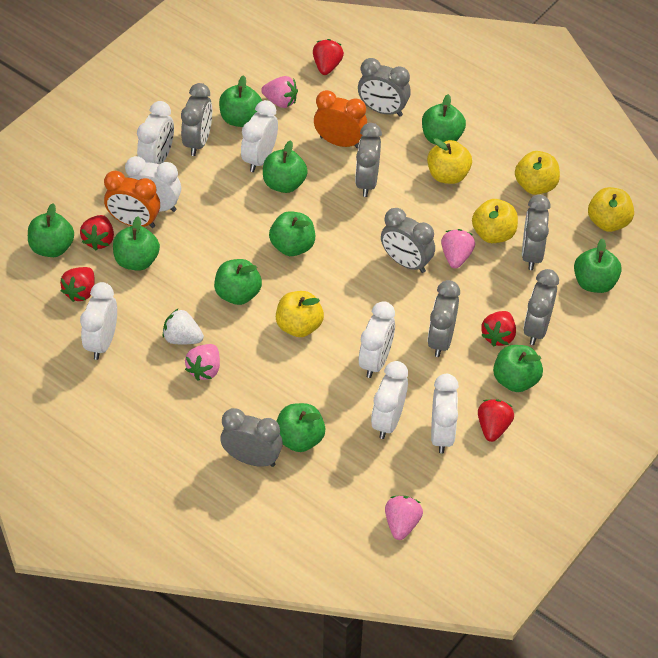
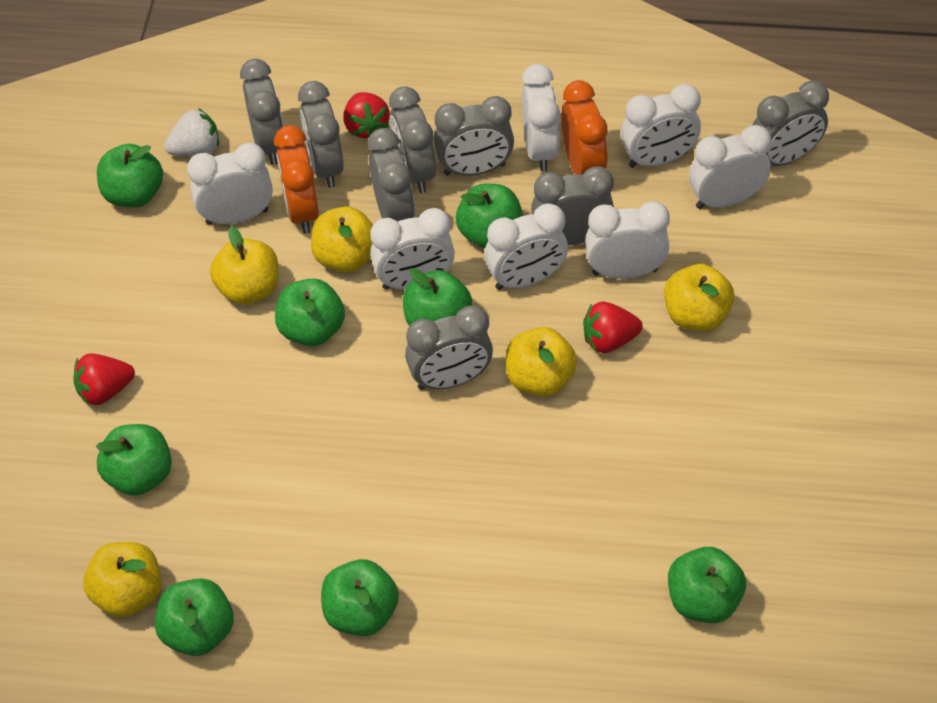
green apple: [28,203,74,257] [113,216,160,271] [214,259,262,305] [219,75,262,127] [263,140,308,193] [269,211,315,256] [276,403,326,452] [422,94,466,145] [493,345,543,392] [574,238,622,293] = 10 -> [96,424,172,496] [97,144,163,208] [155,579,234,656] [275,279,345,346] [321,559,399,636] [403,268,472,326] [456,184,523,248] [668,547,746,623] = 8
pink strawberry: [185,344,220,380] [261,76,298,108] [385,496,423,540] [441,229,475,268] = 4 -> none = 0
red strawberry: [60,267,95,302] [80,215,114,250] [313,39,344,75] [478,399,514,442] [481,311,516,347] = 5 -> [73,353,135,405] [343,92,390,138] [583,302,643,353] = 3

